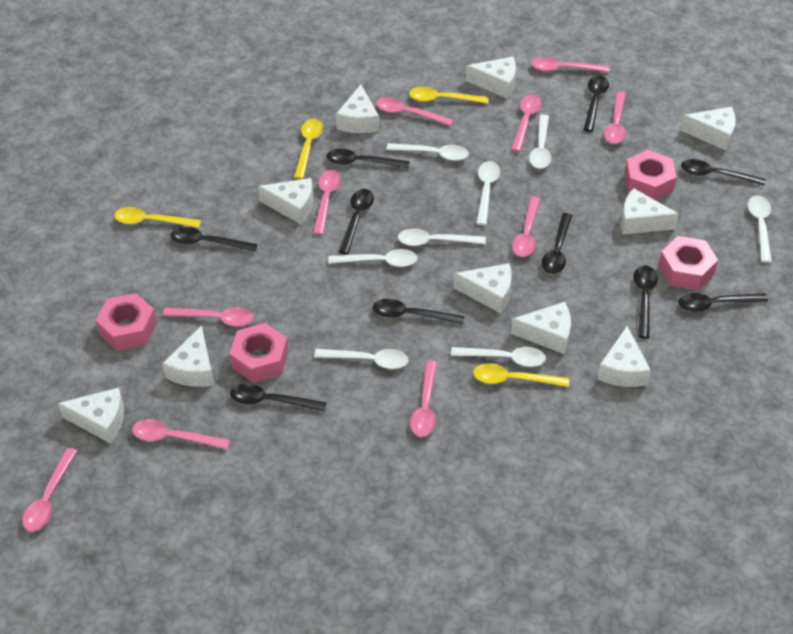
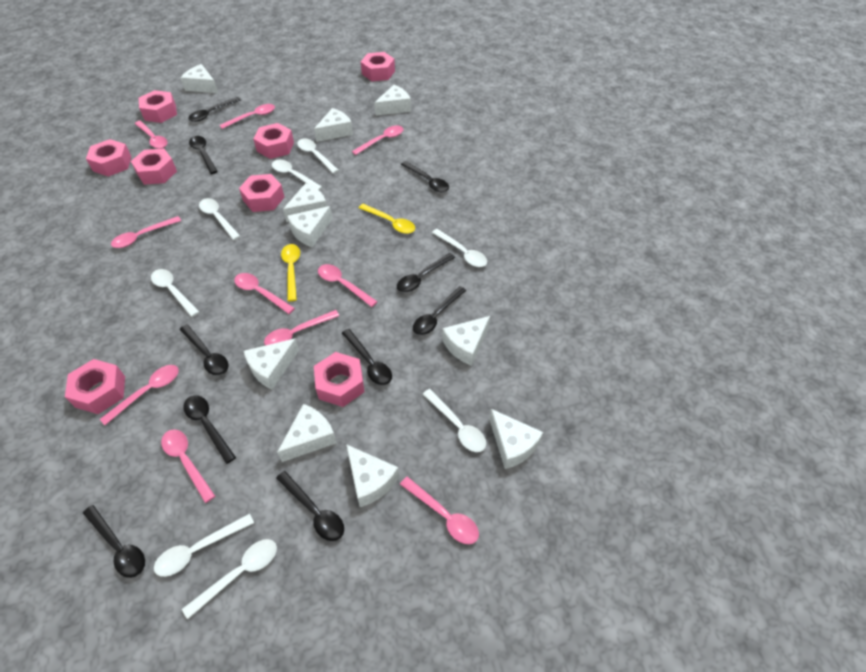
pink nut: [95,293,157,351] [230,323,288,383] [624,150,677,200] [658,236,718,290] = 4 -> [65,359,125,414] [86,139,132,177] [131,149,177,185] [139,90,177,123] [239,174,285,212] [253,123,294,159] [314,352,365,407] [361,52,395,81] = 8
yellow spoon: [114,207,201,228] [294,119,323,179] [409,87,489,104] [473,363,569,387] = 4 -> [281,244,300,301] [359,204,415,234] = 2

